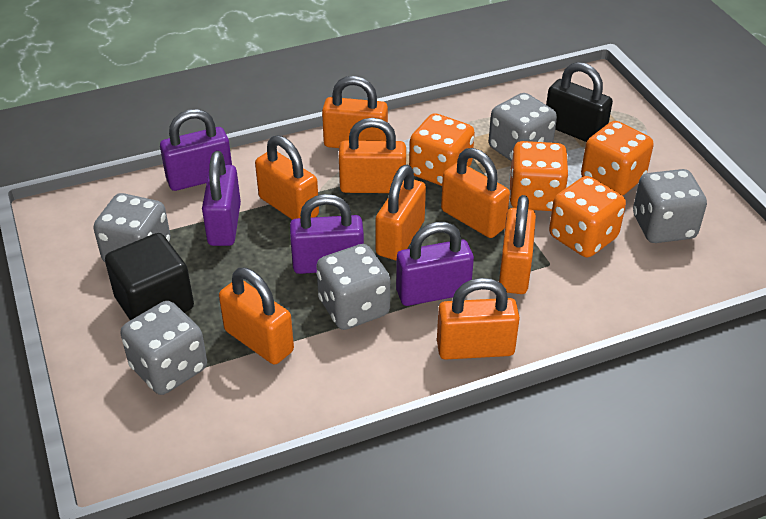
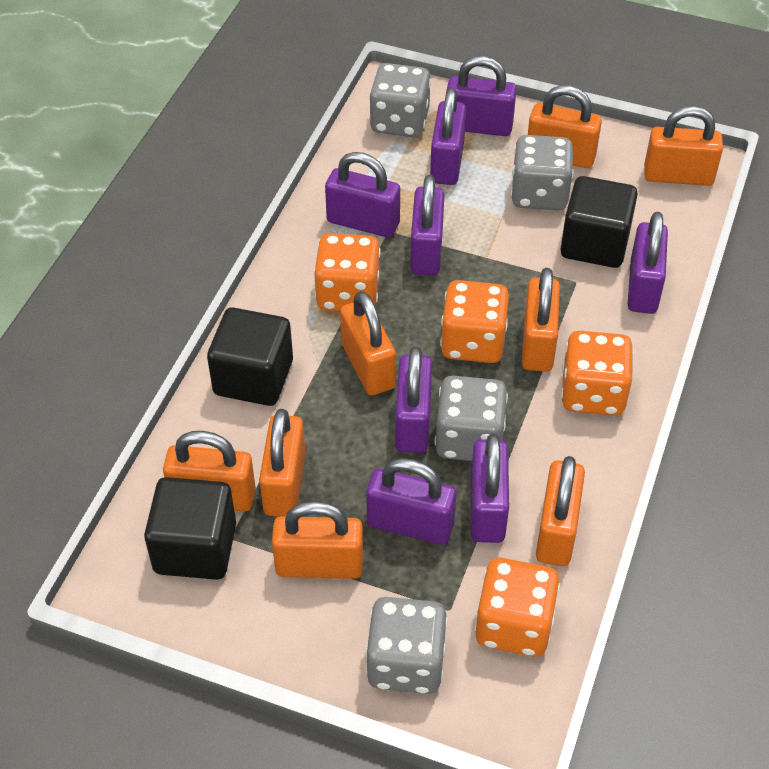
black cube: [105,233,194,320] = 1 -> [144,477,236,580] [207,307,293,406] [561,176,638,268] = 3
black padlock: [546,62,613,142] = 1 -> none = 0
grey dice: [93,193,171,262] [120,301,207,395] [316,244,390,330] [489,93,557,161] [633,169,707,243] = 5 -> [366,597,448,694] [369,63,431,137] [435,376,508,461] [511,135,573,211] = 4
purple padlock: [160,109,232,191] [202,151,241,246] [290,194,364,274] [396,222,474,306] = 4 -> [325,152,400,238] [366,458,456,545] [395,346,432,453] [410,175,444,275] [430,88,466,185] [446,56,517,136] [471,434,509,543] [628,212,668,314] = 8

